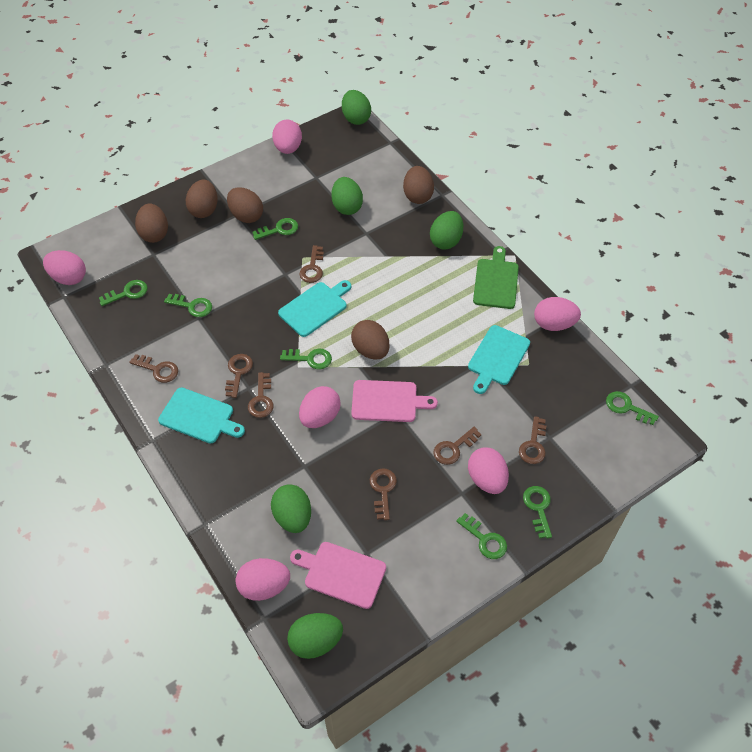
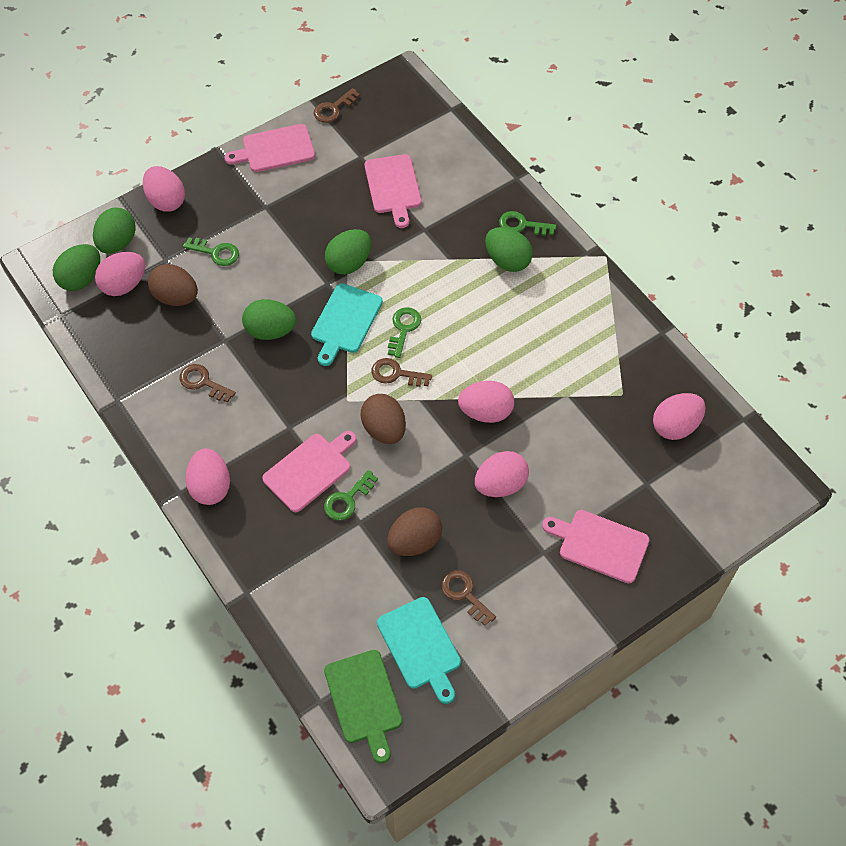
brown egg: [135,203,168,243] [186,180,218,218] [227,187,263,223] [351,320,390,360] [403,166,434,204] = 5 -> [148,264,198,306] [361,394,406,444] [387,507,442,556] = 3
brown key: [129,354,178,383] [225,354,253,398] [248,372,274,418] [299,245,324,283] [370,468,397,520] [433,427,481,465] [519,416,546,464] = 7 -> [179,364,236,403] [314,88,360,123] [371,358,432,387] [441,570,496,626] = 4
green key: [99,280,148,306] [164,294,212,317] [252,218,298,240] [280,349,332,369] [456,513,507,559] [523,486,552,539] [606,391,659,425] = 7 -> [183,237,239,266] [324,470,378,521] [388,307,421,358] [499,211,556,236] = 4
pink cutting board: [290,542,386,609] [351,380,438,422] = 2 -> [225,124,315,172] [262,431,357,512] [365,154,421,228] [542,510,649,584] = 4
turquoise cutting board: [158,388,245,444] [278,280,351,337] [468,325,530,394] = 3 -> [311,283,383,366] [377,597,461,704] = 2

